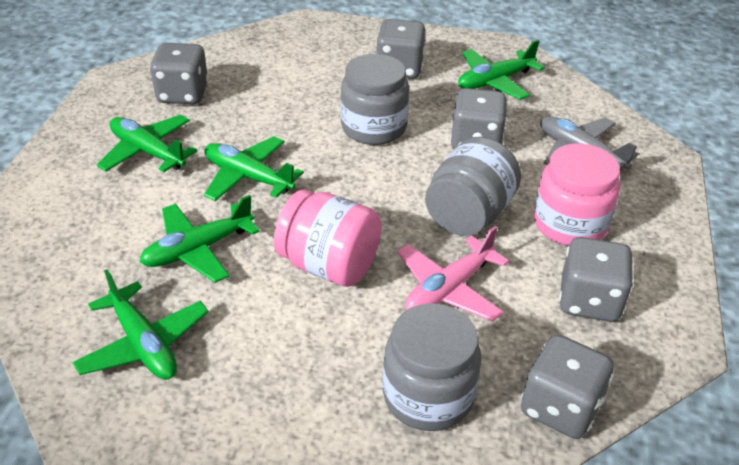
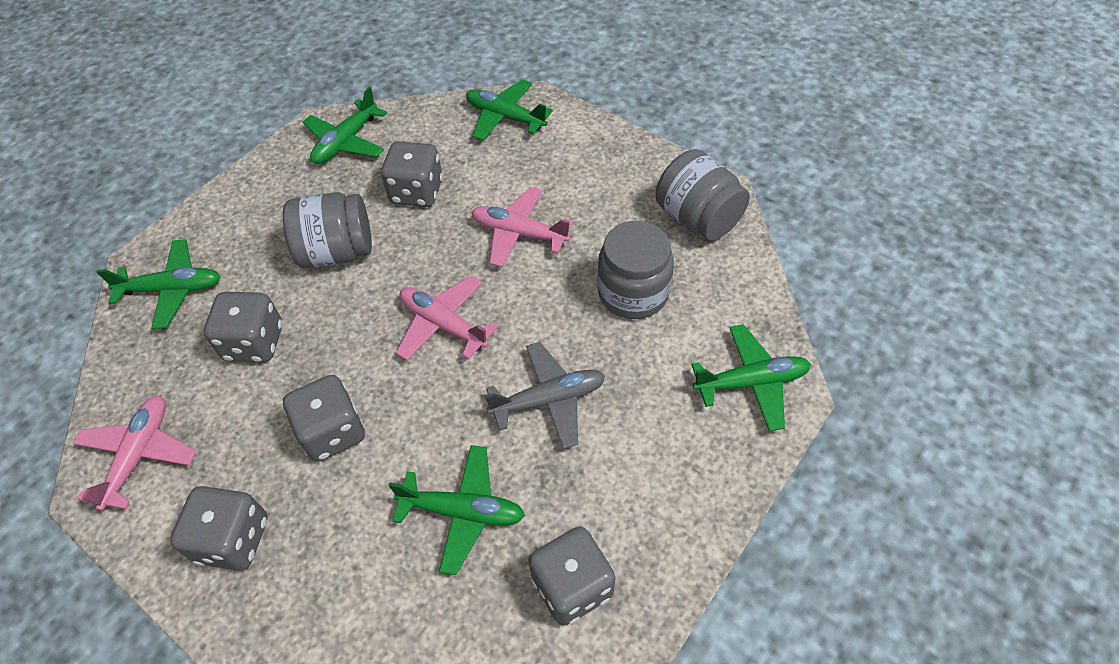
pink jar: [274,190,381,287] [534,143,620,246] = 2 -> none = 0
pink plane: [397,226,509,322] = 1 -> [73,395,196,511] [396,276,498,361] [471,187,573,267] = 3

